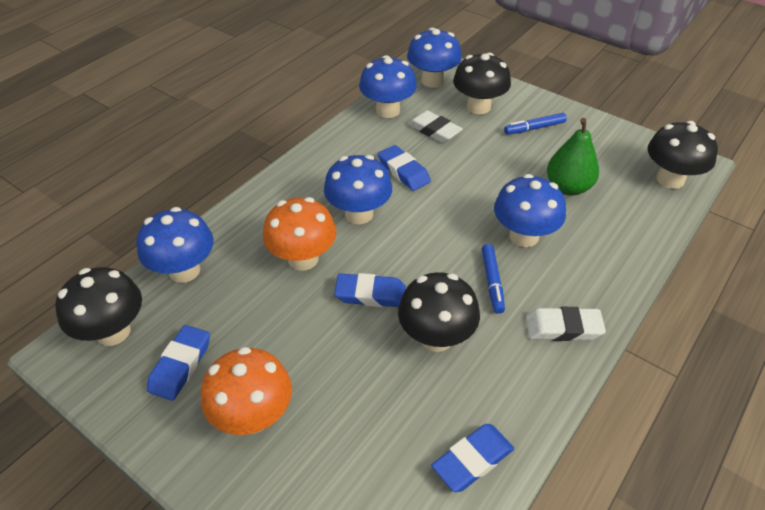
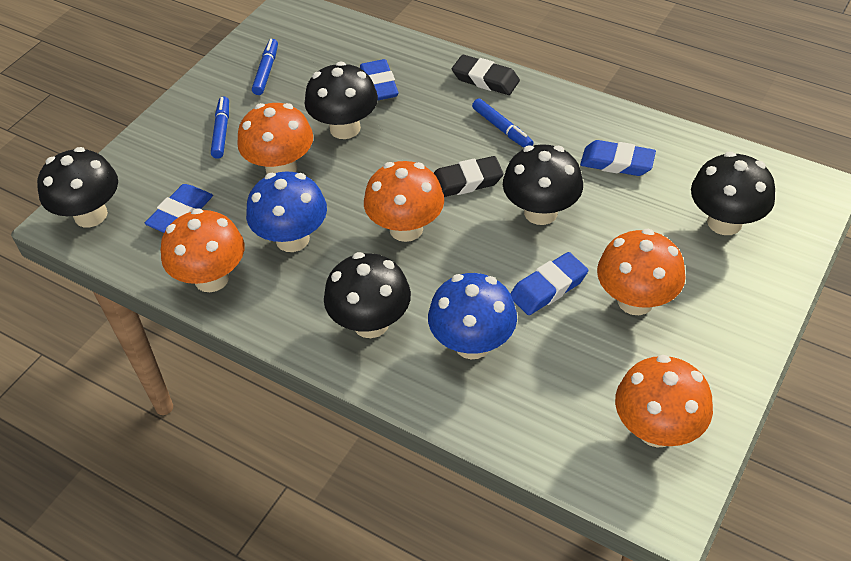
black eraser: none = 0 -> [434,156,504,197] [452,55,520,95] = 2
black mushroom: [55,267,142,346] [398,272,480,352] [453,52,511,114] [648,121,718,189] = 4 -> [37,147,118,227] [305,62,378,139] [324,252,411,338] [503,144,583,225] [691,152,775,235] = 5
blue marker: [482,244,505,314] [504,113,567,135] = 2 -> [211,96,229,159] [252,39,278,95] [472,98,534,148] = 3
blue mushroom: [137,207,214,283] [324,155,392,224] [359,55,417,118] [407,28,462,88] [494,174,566,247] = 5 -> [246,171,327,252] [428,273,517,359] = 2
green pear: [547,118,599,195] = 1 -> none = 0
orange mushroom: [201,347,292,435] [263,197,336,271] = 2 -> [161,208,244,292] [237,103,313,174] [364,161,444,242] [597,229,685,315] [615,355,713,447] = 5
white eraser: [408,110,463,143] [526,307,606,341] = 2 -> none = 0

